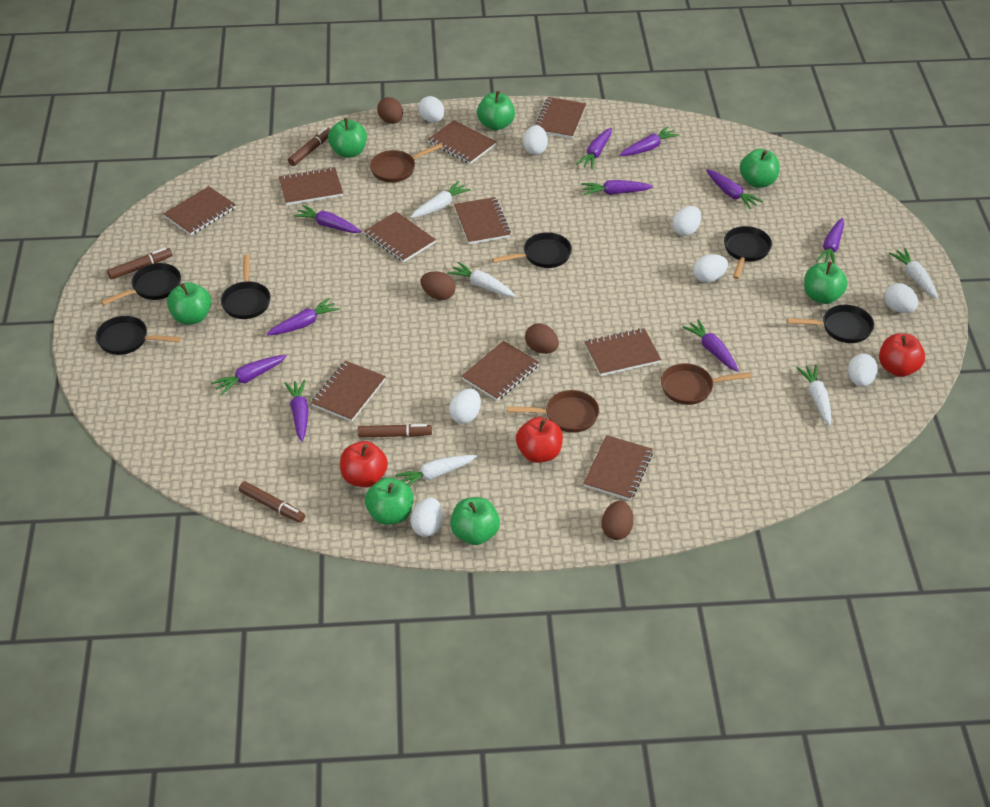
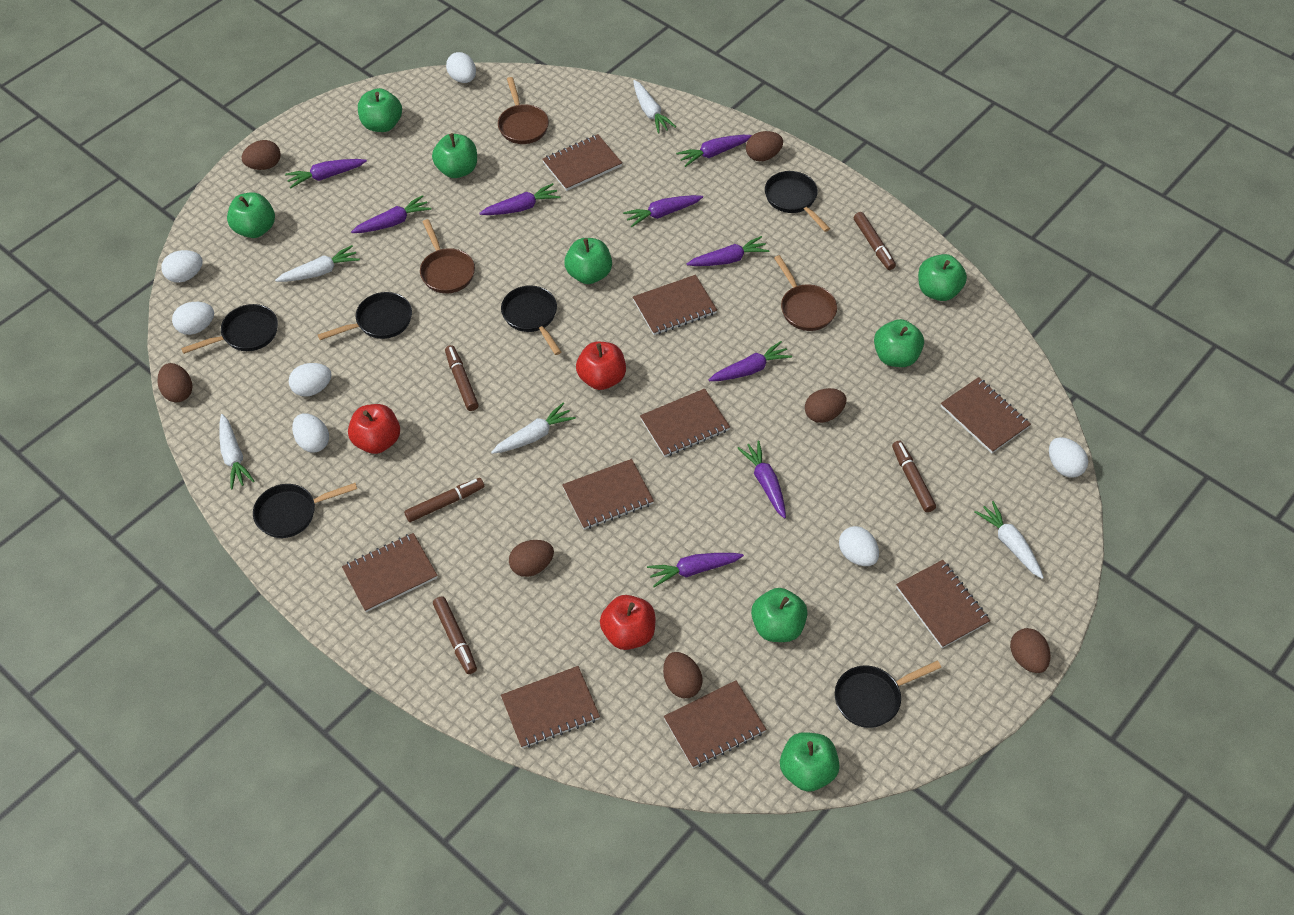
brown egg: [377,97,403,124] [420,271,455,300] [525,323,559,354] [602,501,634,540] = 4 -> [157,363,193,402] [241,140,281,170] [509,540,554,577] [663,652,703,698] [746,131,783,161] [805,388,846,423] [1010,628,1051,673] = 7
brown marker: [107,248,172,280] [239,481,305,523] [288,127,331,166] [358,424,432,438] = 4 -> [404,478,484,522] [433,596,477,674] [445,345,479,411] [854,212,896,270] [892,440,936,512] = 5
brown notebook: [163,186,236,235] [279,167,343,205] [311,361,386,422] [364,212,436,262] [428,120,496,164] [454,197,511,244] [462,341,539,401] [535,97,586,139] [583,435,653,500] [585,328,661,376] = 10 -> [342,533,438,612] [501,666,600,748] [542,134,622,191] [562,459,654,530] [633,275,717,335] [640,388,730,457] [664,680,766,768] [896,560,990,648] [941,377,1031,453] = 9
green apple: [167,282,211,324] [328,118,367,158] [365,477,413,525] [450,497,500,545] [477,91,515,130] [740,149,780,188] [804,261,848,304] = 7 -> [227,192,275,238] [358,88,402,132] [432,133,477,178] [564,238,612,284] [751,588,808,642] [780,732,840,792] [874,319,924,367] [918,254,967,301] = 8
purple carrot: [211,355,287,396] [266,298,339,335] [285,380,309,442] [294,205,361,233] [576,127,612,169] [582,180,654,195] [620,126,679,156] [683,319,739,372] [706,169,763,210] [816,218,844,264] = 10 -> [285,159,367,188] [351,195,432,233] [479,183,560,215] [623,195,703,227] [647,553,744,587] [676,135,752,167] [687,236,769,266] [709,341,792,381] [737,441,786,519] = 9
white egg: [411,497,443,537] [418,96,445,123] [449,388,481,424] [523,125,548,155] [672,206,701,236] [693,254,728,283] [848,354,878,387] [884,283,918,313] = 8 -> [161,250,203,283] [172,302,214,335] [289,363,332,397] [292,413,329,452] [446,52,476,83] [839,526,879,566] [1049,437,1088,478] = 7

